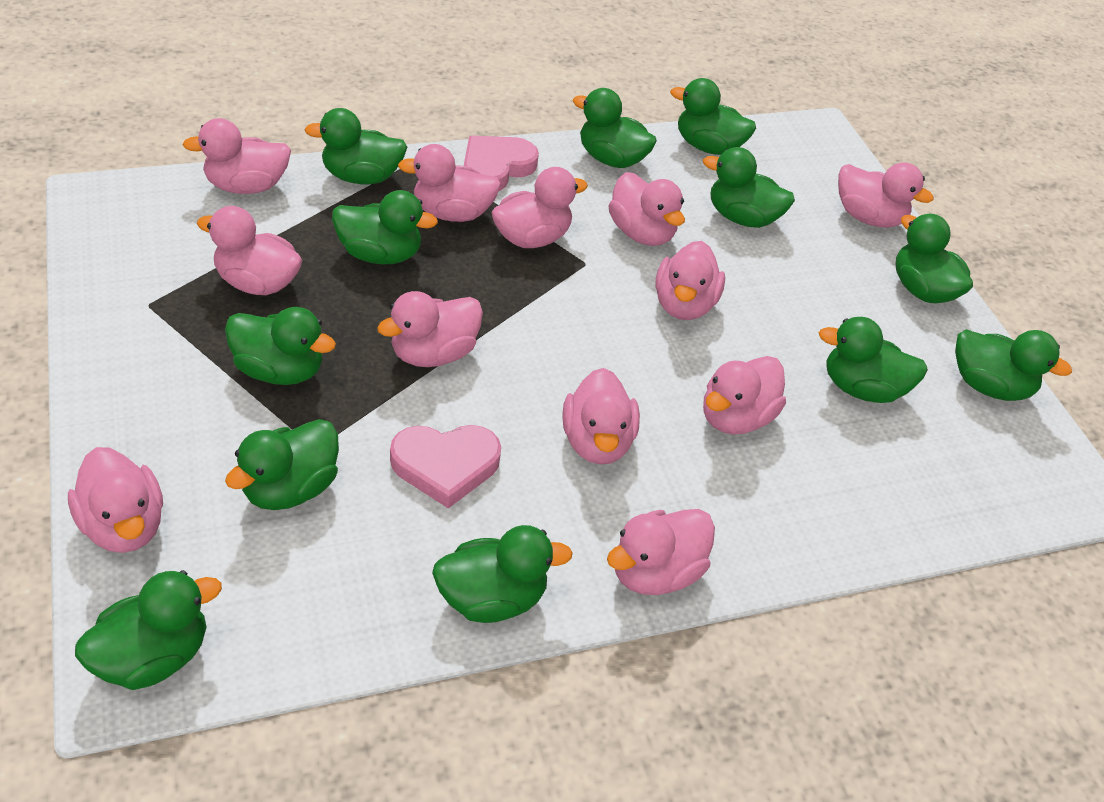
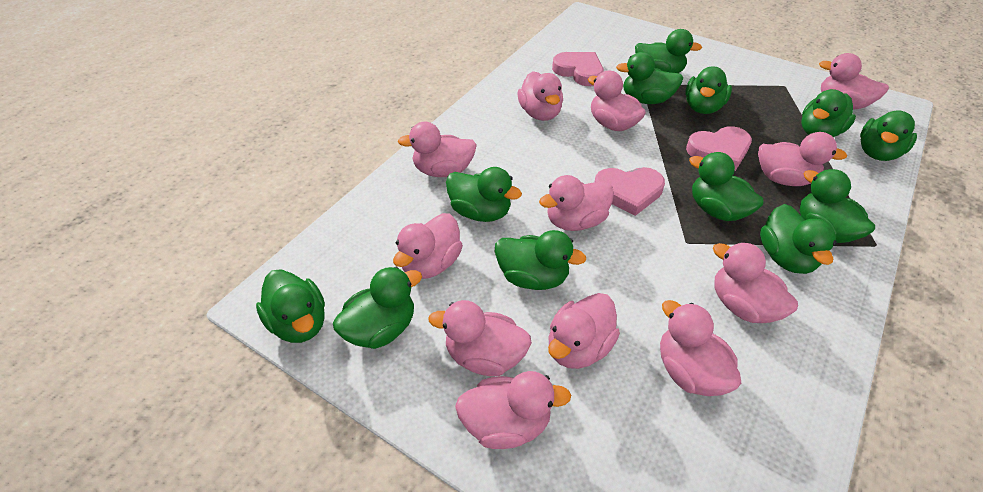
pink heart: [390,425,501,508] [464,136,539,191] = 2 -> [552,52,604,86] [595,167,665,216] [686,126,752,171] = 3

